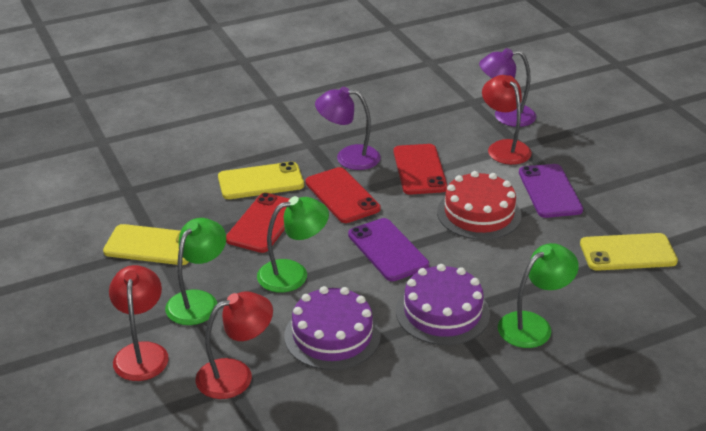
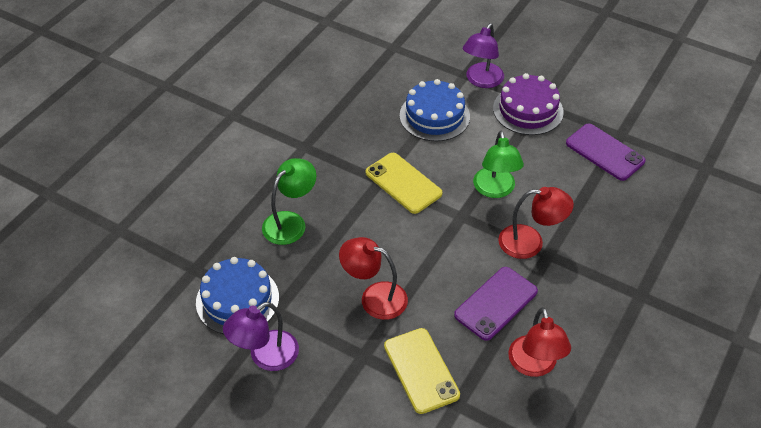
blue cake: none = 0 -> [196,257,279,334] [400,79,470,141] = 2
green lamp: [165,218,226,325] [257,196,329,293] [498,243,579,348] = 3 -> [262,158,316,245] [473,131,524,198] = 2
purple cake: [284,286,381,370] [396,264,490,345] = 2 -> [493,73,564,135] = 1
red cake: [437,171,522,240] = 1 -> none = 0
red phone: [226,193,289,253] [305,167,381,223] [394,144,448,195] = 3 -> none = 0
yellow phone: [103,224,189,265] [218,161,304,199] [580,233,678,271] = 3 -> [366,153,443,214] [384,328,460,414] = 2

